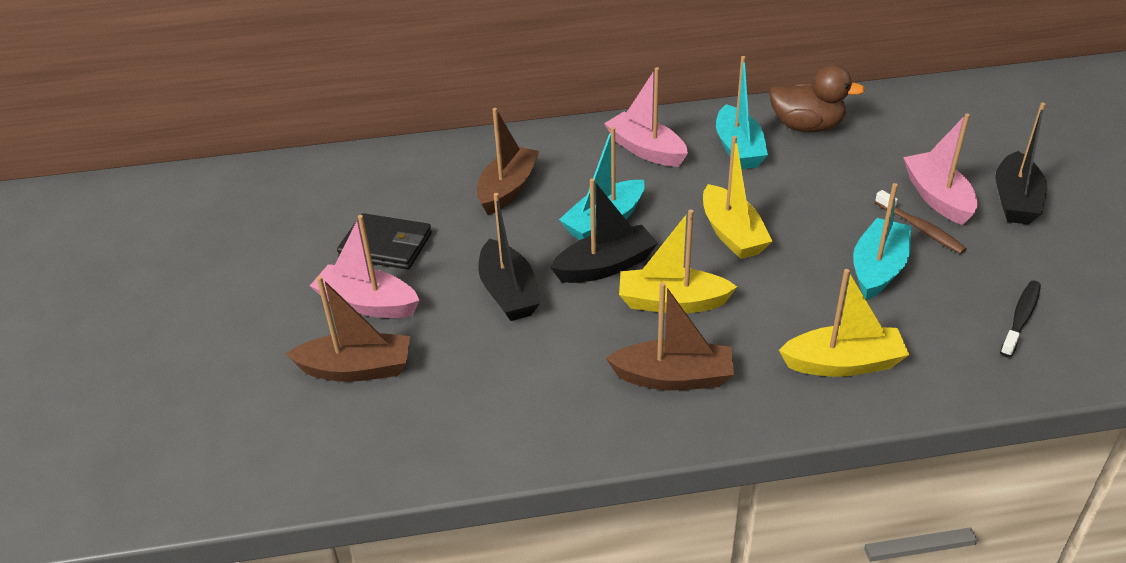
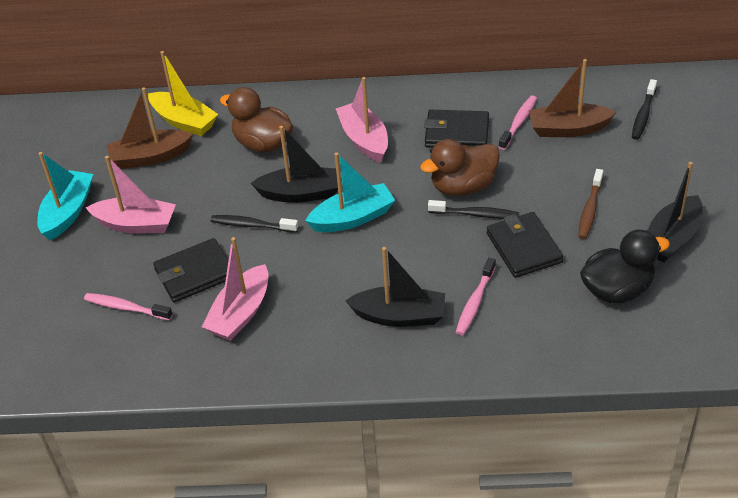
black duck: none = 0 -> [580,230,670,303] = 1
black toothbrush: [1000,281,1041,358] = 1 -> [211,215,298,233] [428,200,519,219] [632,79,657,140] = 3
black wallet: [337,213,432,270] = 1 -> [153,238,229,302] [424,110,489,148] [487,212,563,278] = 3
brown boat: [286,276,410,382] [477,108,540,215] [606,282,734,390] = 3 -> [107,87,193,169] [529,59,616,137] = 2
brown duck: [769,65,865,133] = 1 -> [220,87,293,153] [420,139,500,196] = 2
pink toothbrush: none = 0 -> [84,293,173,321] [456,258,496,335] [499,95,537,150] = 3
turquoise boat: [559,127,645,240] [716,56,768,169] [853,183,911,300] = 3 -> [37,152,93,240] [305,153,395,232] = 2
yellow boat: [619,209,737,314] [703,136,772,259] [779,269,909,377] = 3 -> [148,51,218,136] = 1

